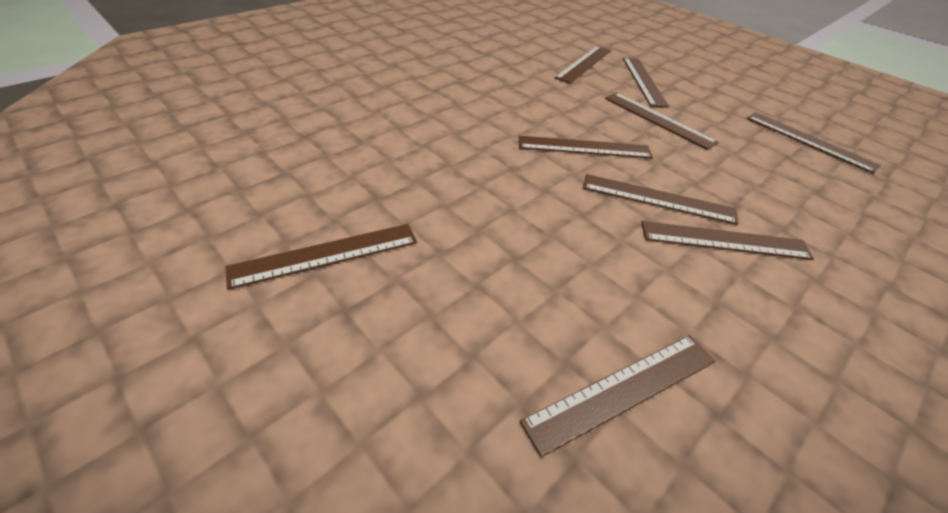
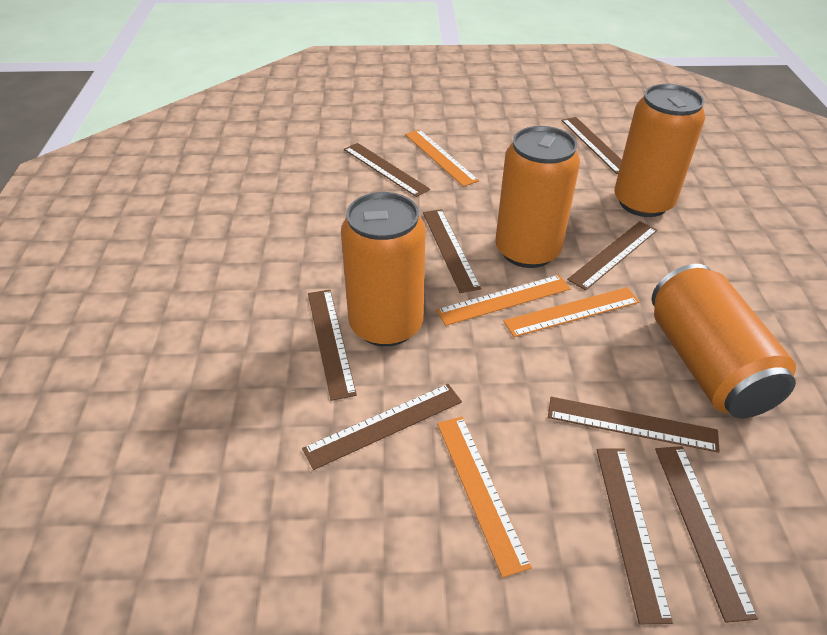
orange can: none = 0 -> [341,192,426,347] [495,126,580,268] [614,84,705,217] [652,264,796,418] = 4
orange ruler: none = 0 -> [405,130,479,187] [436,275,571,326] [437,416,532,578] [503,287,640,337] = 4

